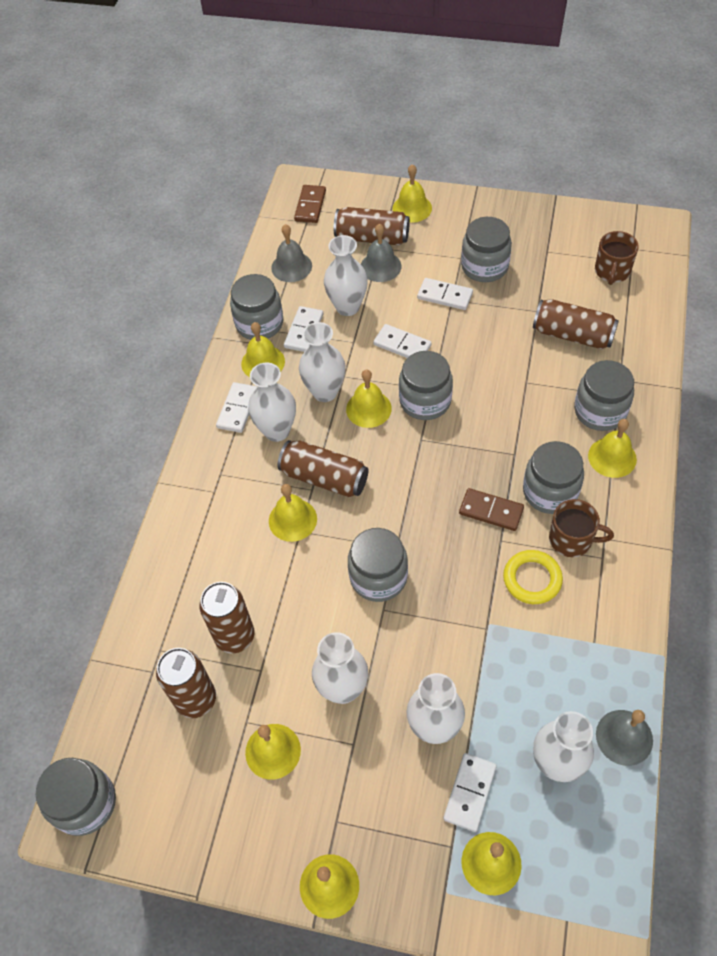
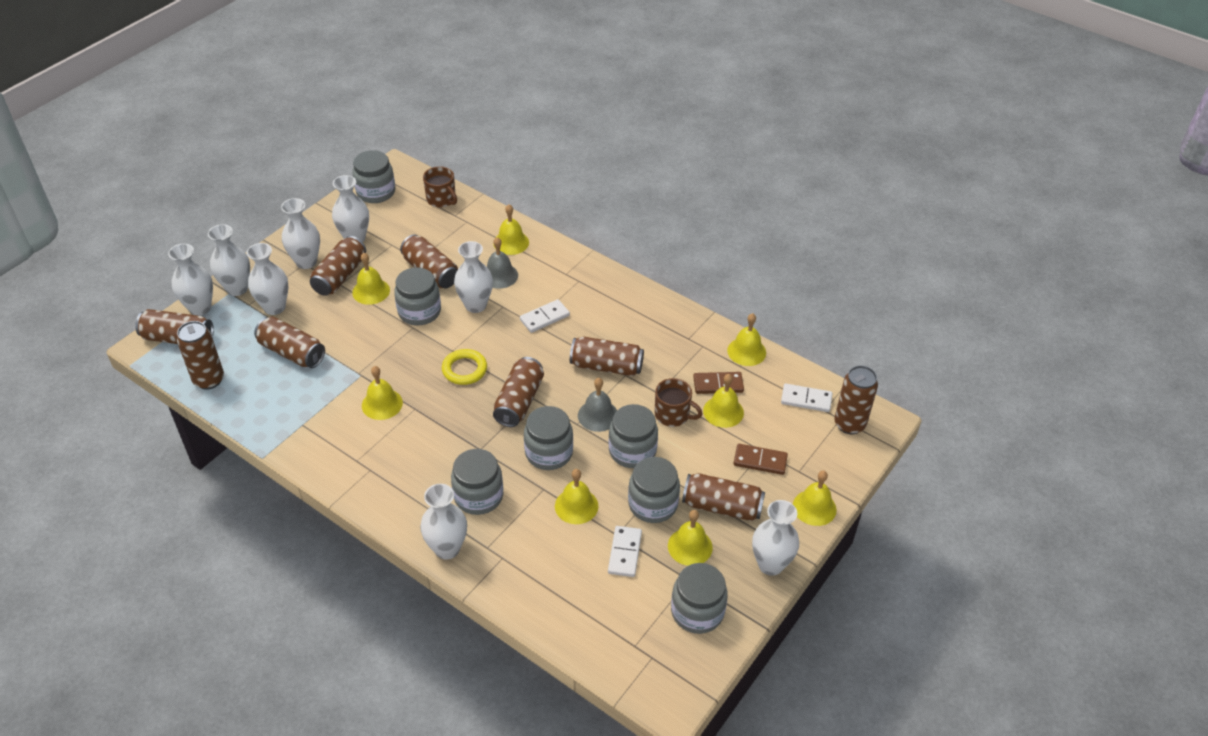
brown can: [156,648,216,718] [199,582,255,654] [278,440,368,498] [334,207,410,246] [533,299,619,350] = 5 -> [135,309,214,344] [177,321,224,390] [254,317,325,368] [310,236,366,296] [400,234,458,288] [493,357,544,427] [570,336,644,376] [682,473,765,521] [834,366,878,434] = 9
grey bell: [271,224,312,282] [361,224,402,282] [596,710,653,766] = 3 -> [487,237,518,289] [578,378,617,432] = 2
white domino: [216,382,257,433] [284,306,323,352] [373,324,431,358] [417,278,473,310] [443,753,497,832] = 5 -> [520,299,570,333] [608,526,642,577] [781,383,832,412] = 3
white vase: [248,363,296,442] [299,322,345,402] [312,632,368,704] [324,235,368,316] [407,673,465,744] [533,711,594,782] = 6 -> [168,244,213,316] [208,224,250,296] [247,243,288,315] [281,198,320,269] [332,175,369,242] [420,484,467,560] [454,241,493,313] [752,500,799,576] = 8

